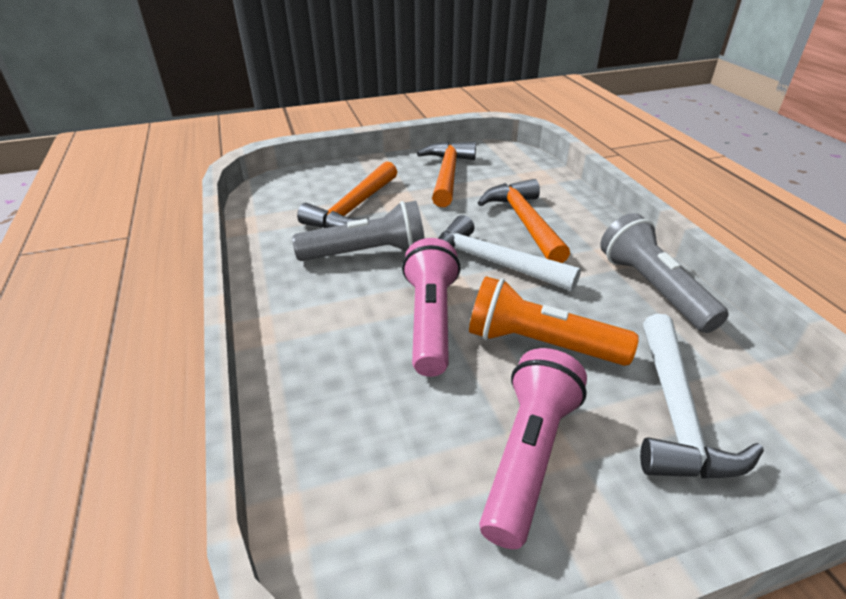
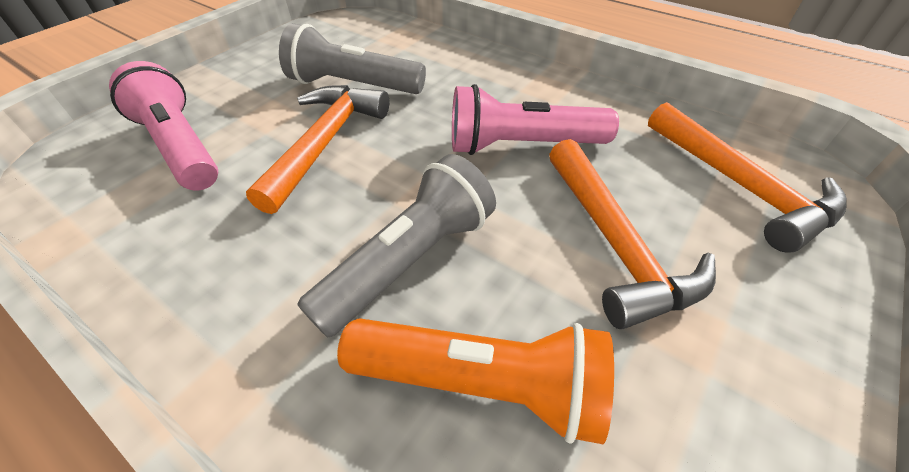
white hammer: [438,215,581,292] [640,314,764,479] = 2 -> none = 0

